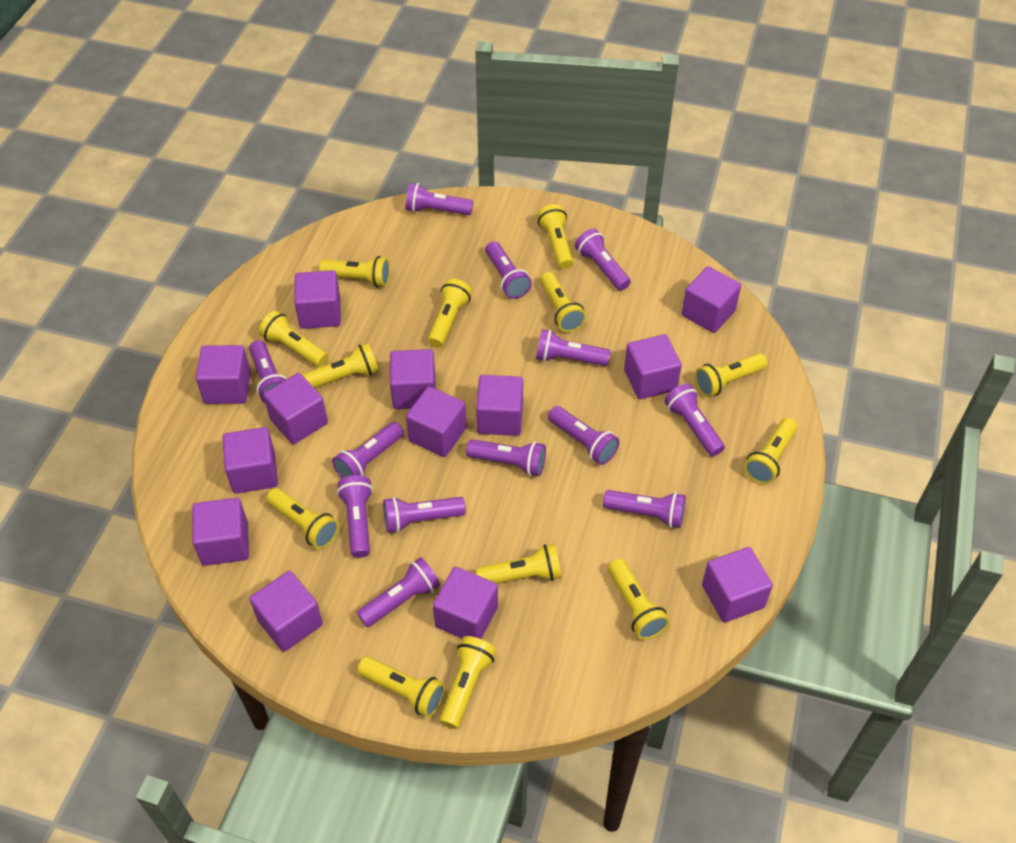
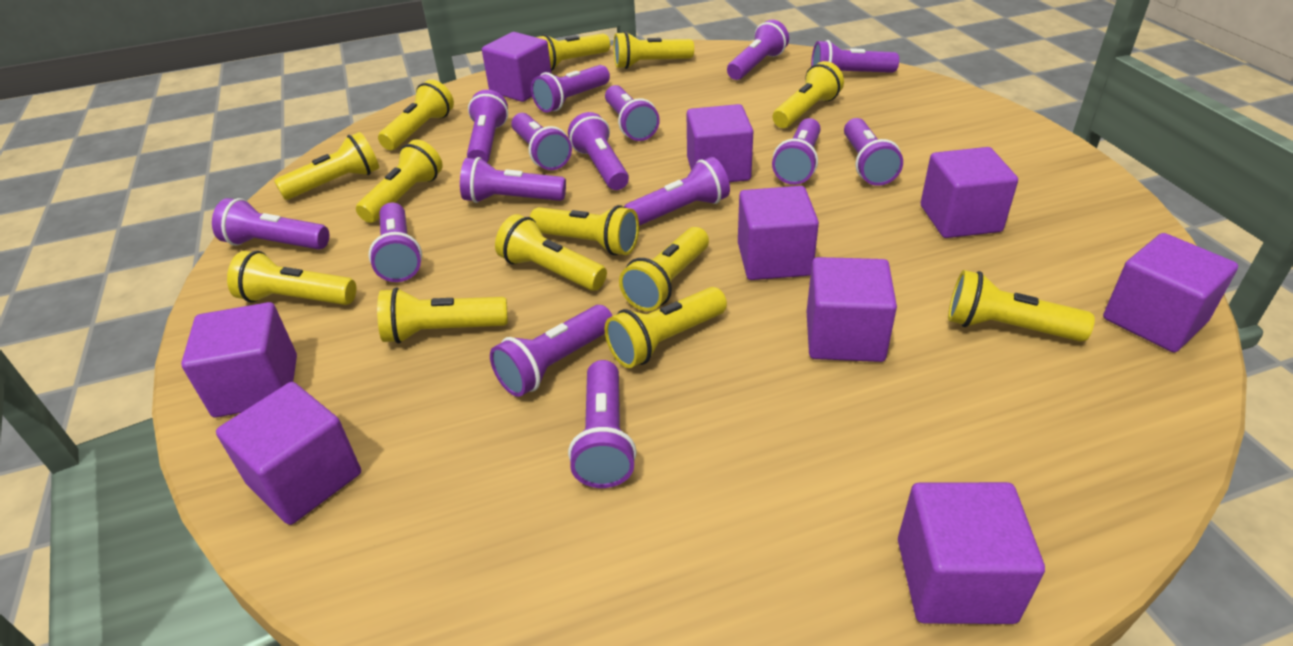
purple cube: [192,498,249,566] [196,345,251,404] [222,427,278,494] [250,571,323,652] [263,373,328,444] [294,270,341,329] [390,349,436,409] [406,386,467,457] [433,567,498,639] [476,375,523,436] [624,334,682,399] [681,266,741,333] [702,547,773,623] = 13 -> [181,302,297,417] [216,382,361,525] [482,32,552,102] [687,104,753,182] [738,186,819,280] [807,257,897,362] [898,482,1045,624] [921,147,1018,238] [1103,233,1238,352] = 9
purple flashlight: [249,340,287,403] [332,422,404,478] [337,475,373,558] [357,557,440,627] [383,497,466,533] [405,183,473,215] [466,439,546,476] [485,241,532,299] [536,329,611,366] [548,406,619,465] [575,229,631,291] [603,490,686,528] [664,384,725,456] = 13 -> [212,198,329,250] [369,203,422,282] [460,157,566,203] [467,90,508,162] [490,305,612,397] [511,113,572,170] [531,65,610,113] [568,112,629,190] [568,360,637,488] [605,85,660,141] [624,157,730,226] [727,20,789,80] [772,118,821,185] [811,40,899,73] [844,118,903,186] = 15

